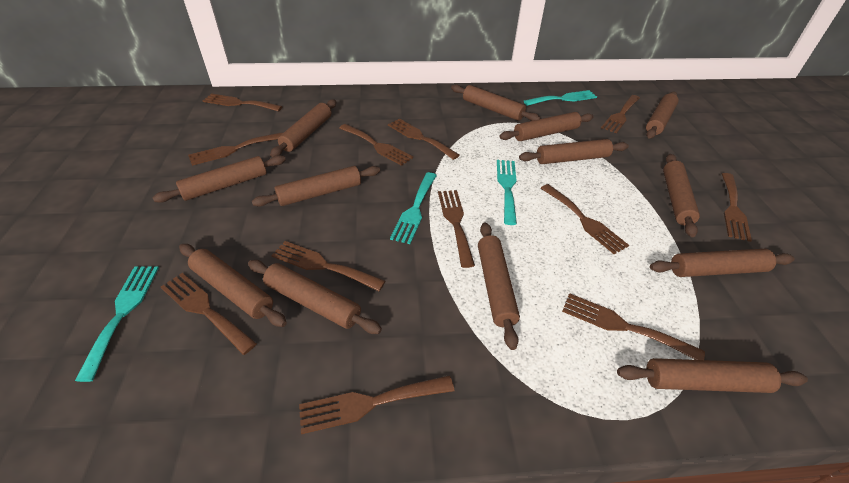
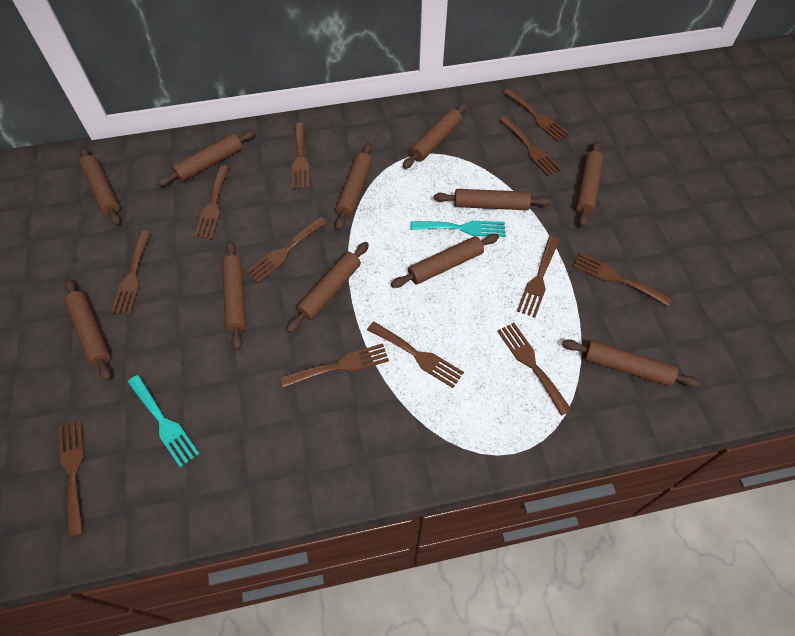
brown rolling pin: [152,155,286,203] [179,244,287,327] [248,260,382,334] [252,166,380,207] [270,99,336,158] [451,84,541,121] [478,222,520,350] [499,112,594,141] [519,139,629,164] [617,358,808,393] [646,92,679,139] [650,249,795,277] [663,154,700,237] = 13 -> [64,279,112,381] [79,147,120,225] [157,130,256,186] [222,241,247,350] [287,242,369,333] [335,143,372,230] [391,234,499,288] [403,103,468,169] [434,189,551,210] [562,339,701,387] [576,141,603,227] = 11
turquoise fork: [75,267,159,382] [390,172,437,244] [497,160,517,225] [524,90,597,106] = 4 -> [128,375,200,468] [411,221,506,237] = 2

